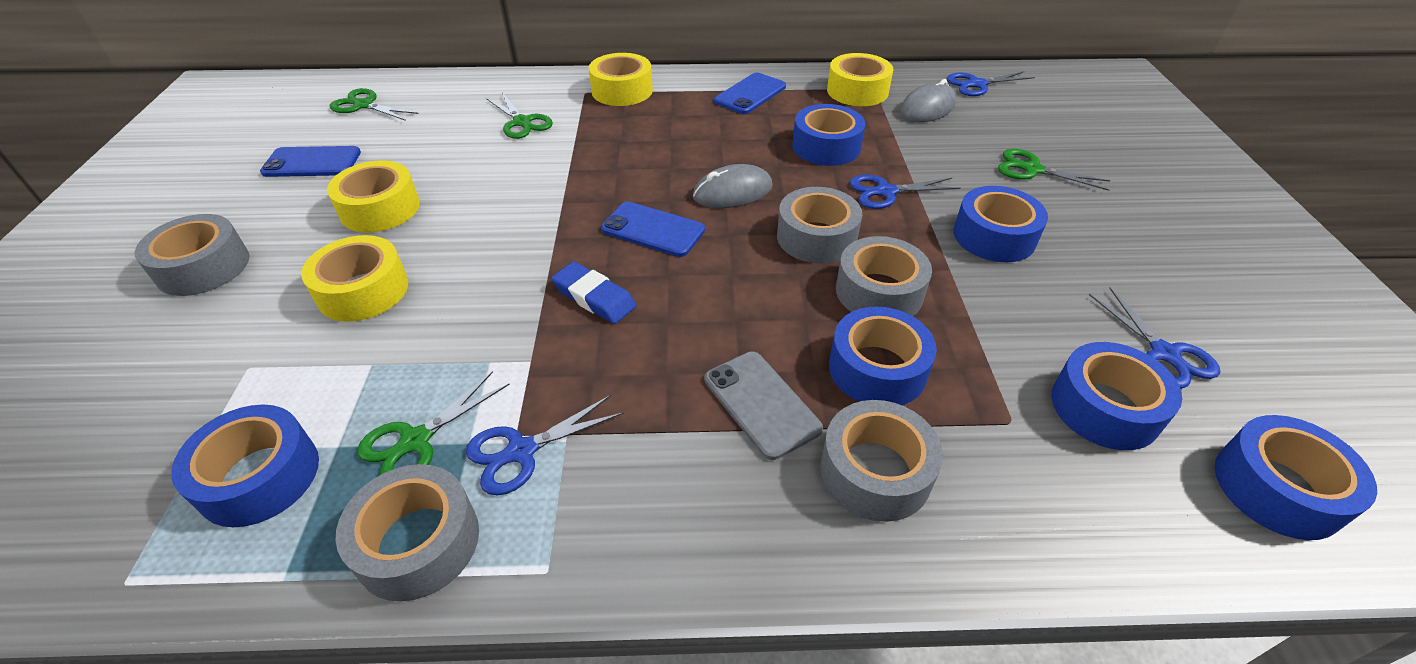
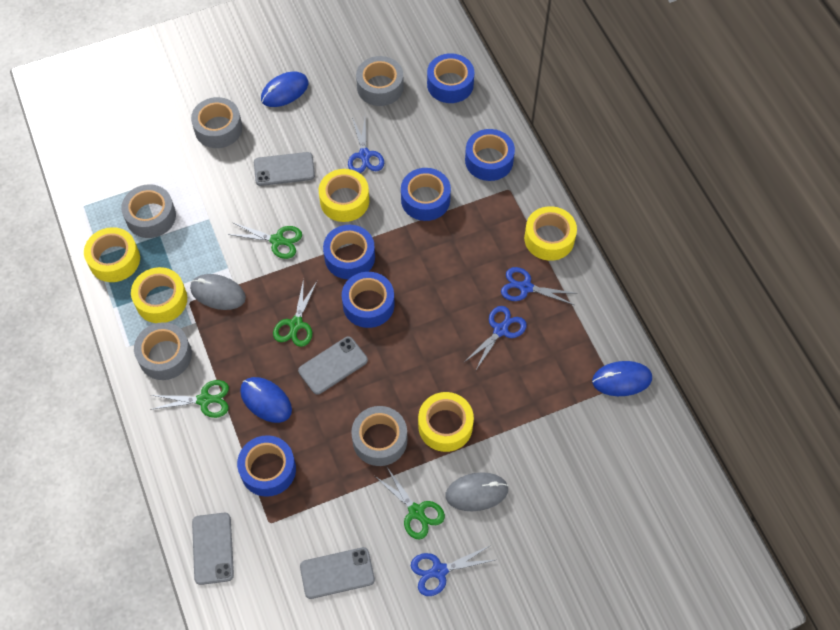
blue eraser: [551,262,636,324] = 1 -> none = 0
blue mouse: none = 0 -> [240,377,292,423] [261,71,308,107] [592,361,652,396] = 3
blue phone: [260,146,361,177] [601,202,705,257] [714,73,786,114] = 3 -> none = 0
grey phone: [705,352,823,460] = 1 -> [192,513,234,585] [254,152,315,186] [298,337,368,395] [300,547,375,599] = 4
yellow tape: [301,235,408,322] [327,161,420,232] [589,53,653,106] [827,53,893,106] = 4 -> [84,227,140,282] [131,267,187,323] [319,169,369,222] [418,392,474,452] [524,206,577,261] = 5

